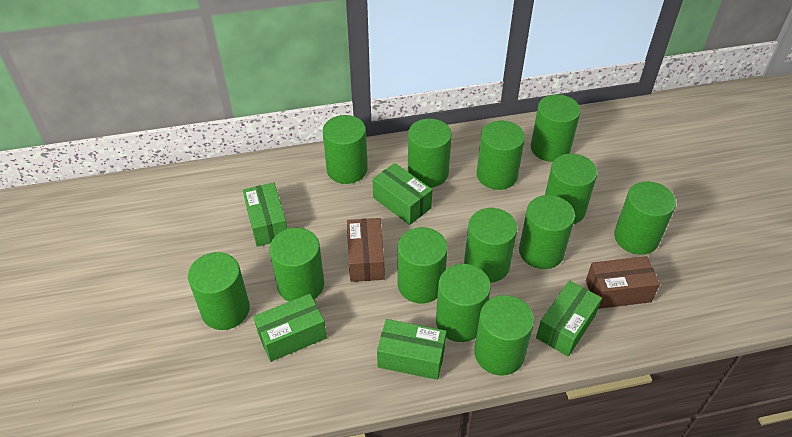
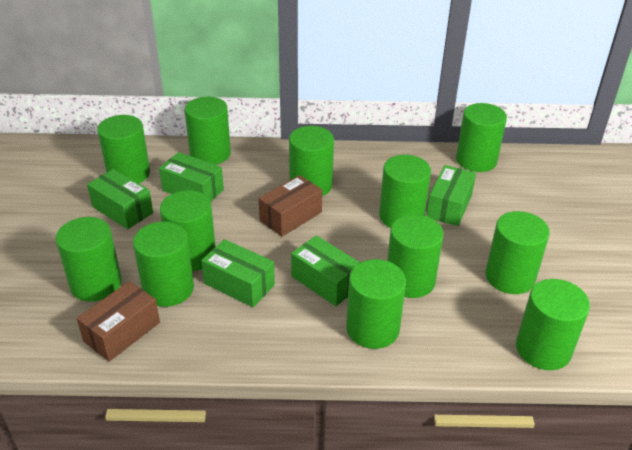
green cylinder: [188,252,250,330] [270,228,324,302] [322,115,368,184] [398,227,448,303] [408,119,452,188] [436,264,491,342] [464,208,517,283] [474,295,534,376] [477,121,525,190] [519,195,575,269] [531,94,581,162] [545,154,597,224] [614,181,676,255] = 13 -> [56,217,122,302] [97,115,150,184] [133,222,194,307] [160,190,216,271] [185,97,231,165] [289,126,334,196] [346,259,406,349] [379,155,431,228] [387,214,444,298] [456,103,507,172] [486,211,550,294] [516,279,590,370] = 12

